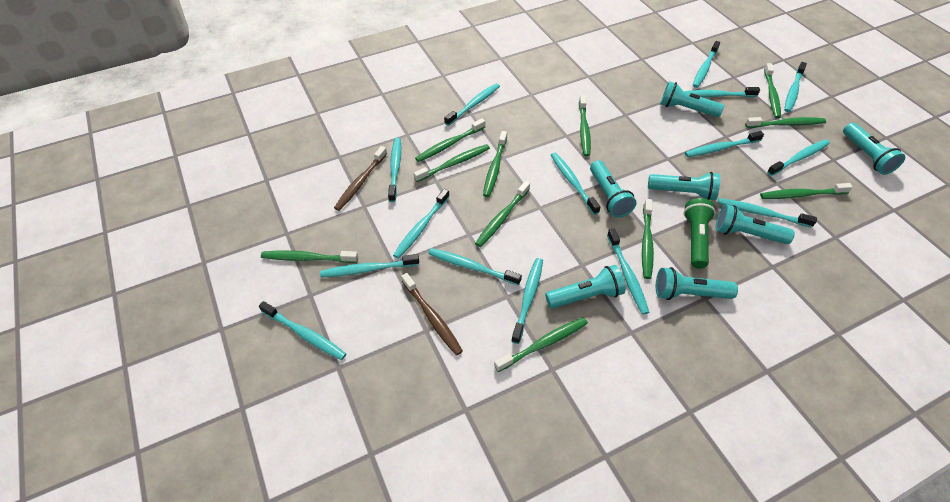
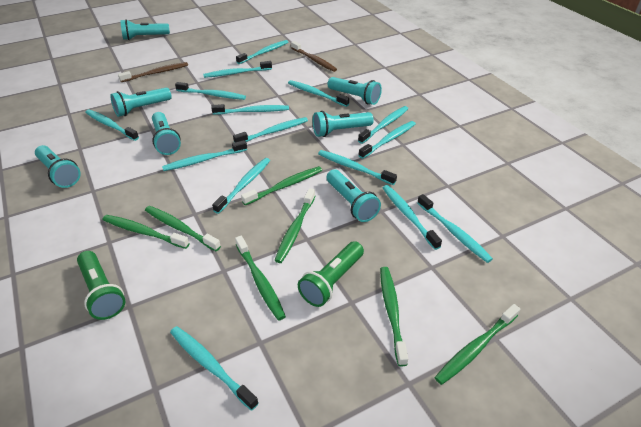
green flashlight: [684,198,716,269] = 1 -> [77,251,125,320] [298,241,364,307] = 2
green toothbrush: [261,251,358,263] [414,144,490,182] [415,118,485,162] [475,181,530,247] [483,131,507,197] [494,317,588,372] [579,95,591,156] [642,199,654,279] [745,117,826,128] [760,183,853,199] [764,63,781,118] = 11 -> [103,215,190,249] [145,206,221,251] [235,236,286,321] [241,166,322,205] [274,188,315,263] [380,267,408,366] [435,304,520,385] = 7

